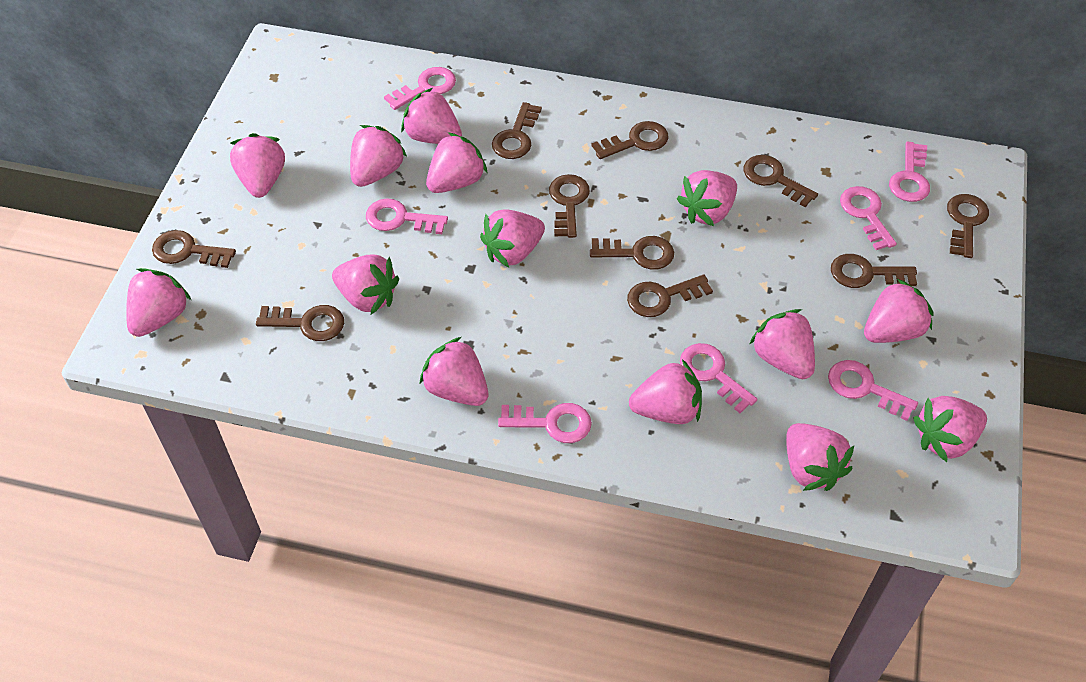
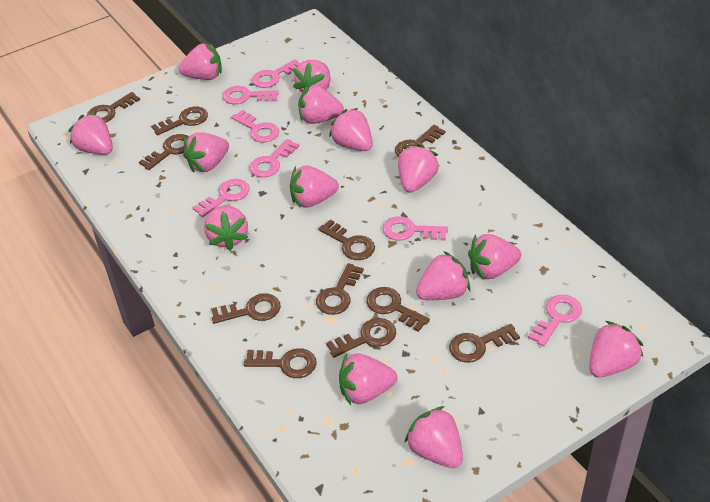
brown key: [152,230,236,268] [256,305,344,341] [492,102,542,159] [549,174,590,238] [590,236,674,270] [592,121,668,159] [627,274,713,317] [744,155,818,207] [831,254,917,288] [947,194,989,258] = 10 -> [87,92,140,123] [139,134,189,170] [151,107,208,136] [211,294,281,324] [244,348,317,378] [316,263,364,315] [319,220,375,260] [326,318,396,358] [366,287,430,332] [395,125,445,157] [449,324,520,363] = 11

